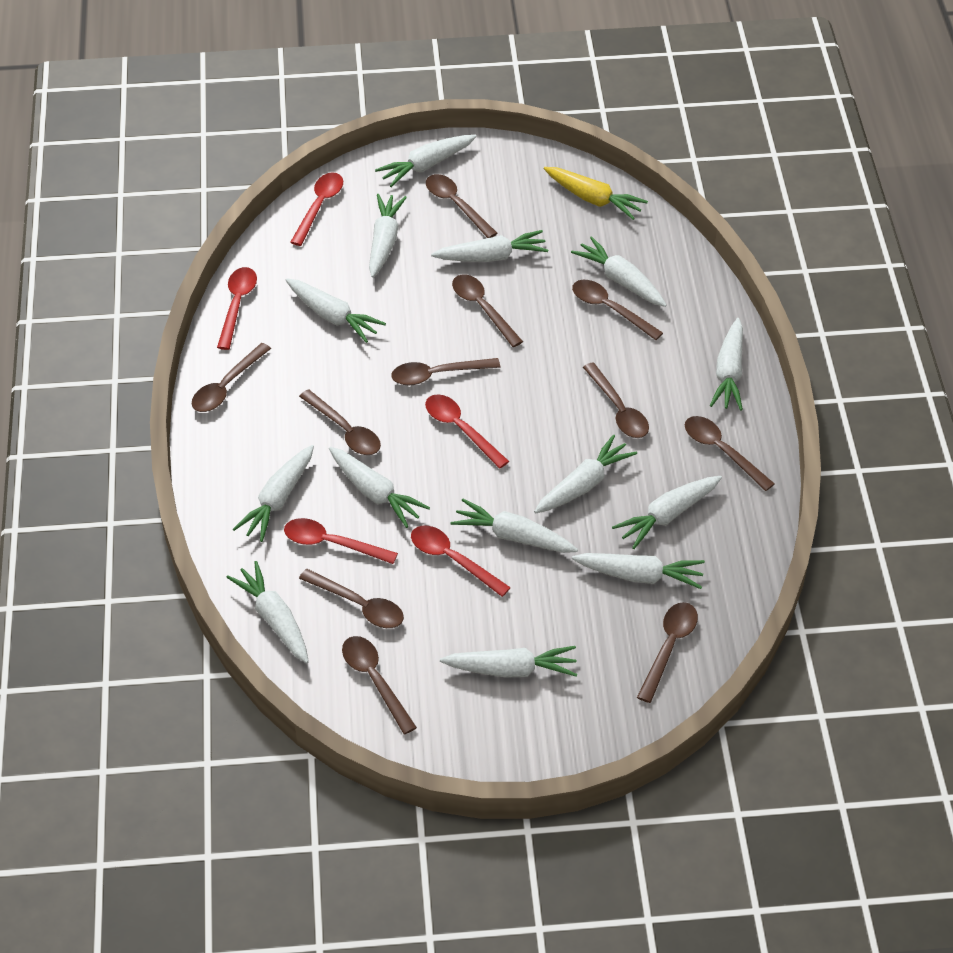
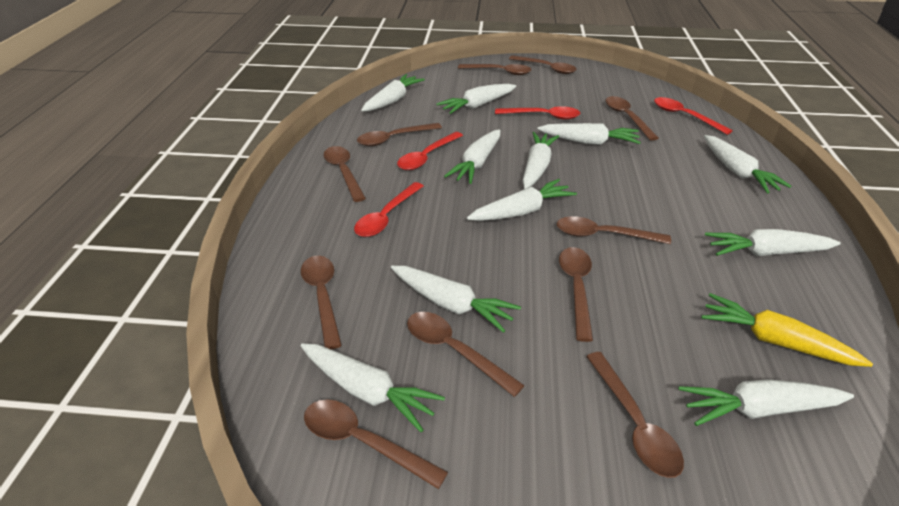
red spoon: [217,267,257,350] [284,518,398,564] [290,173,343,246] [411,526,511,597] [425,394,509,469] = 5 -> [354,182,423,237] [397,132,463,170] [495,106,580,120] [654,97,733,135] = 4
white carrot: [226,561,309,663] [233,445,314,542] [286,279,386,343] [329,447,430,528] [369,194,407,277] [375,135,476,187] [431,230,548,262] [440,646,577,678] [451,499,578,553] [534,434,637,513] [571,236,667,307] [572,553,705,589] [612,476,722,549] [710,318,743,411] = 14 -> [300,343,445,432] [361,74,425,112] [391,266,521,333] [436,84,516,114] [444,129,500,184] [467,179,577,221] [523,132,559,189] [538,123,641,145] [678,379,854,426] [704,135,791,193] [705,229,841,256] = 11

